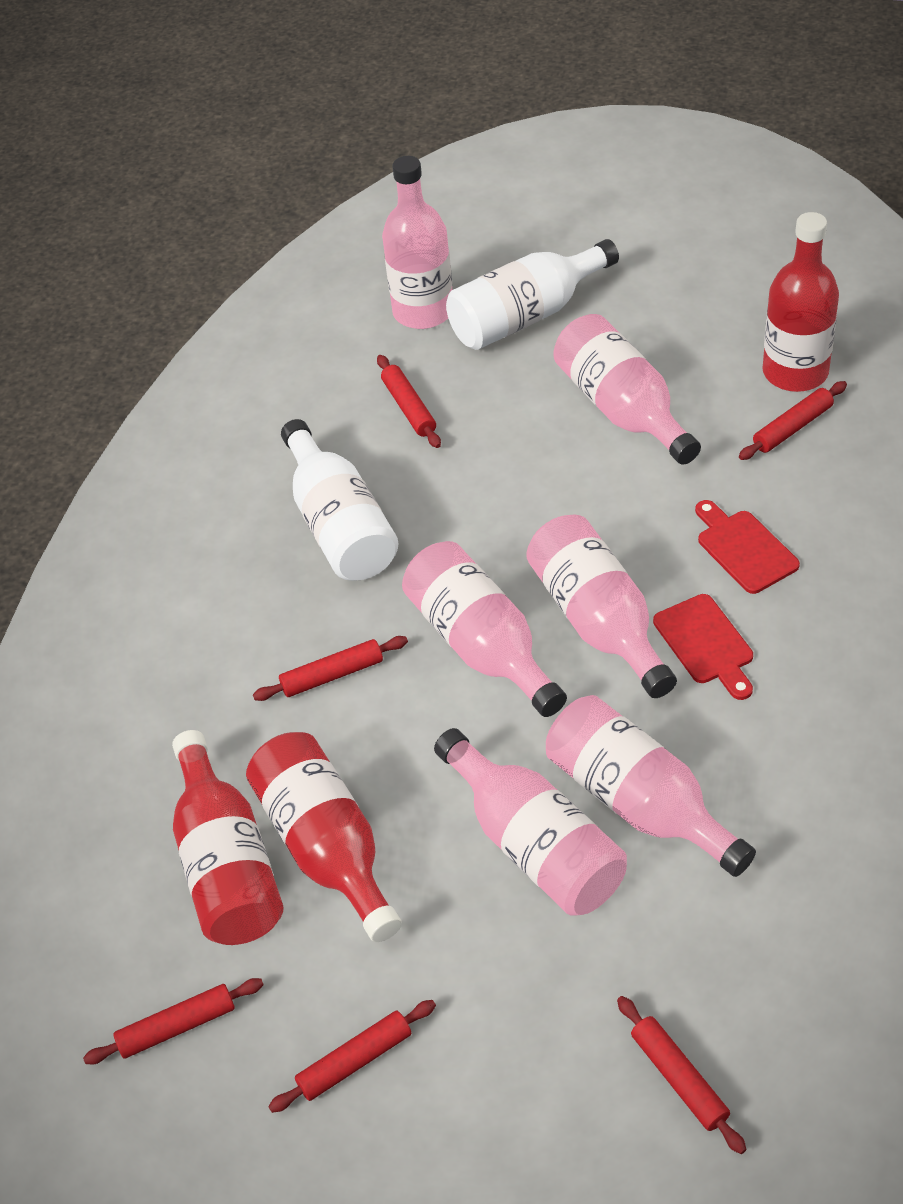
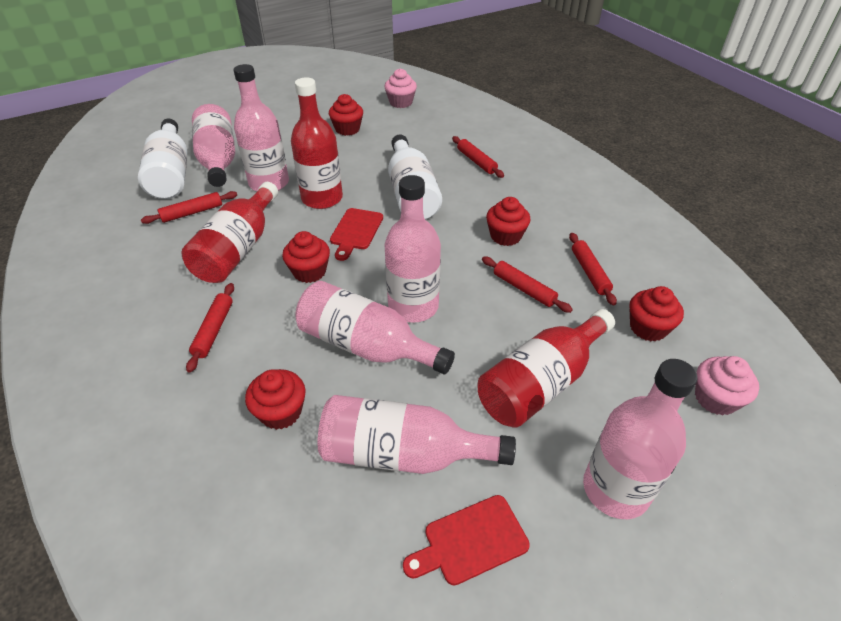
pink cupcake: none = 0 -> [385,68,417,108] [695,356,759,416] = 2
red cupcake: none = 0 -> [245,369,306,430] [282,231,330,283] [329,94,363,136] [486,197,530,246] [629,286,684,342] = 5
red rolling pin: [83,978,264,1064] [253,636,408,701] [268,1000,436,1113] [377,355,441,448] [617,996,746,1154] [739,381,847,460] = 6 -> [141,191,237,224] [186,283,234,373] [452,136,504,178] [482,257,573,313] [569,233,617,306] = 5

